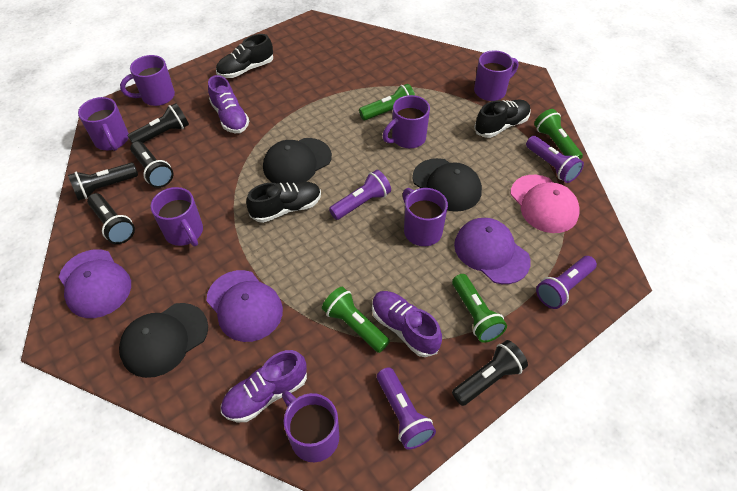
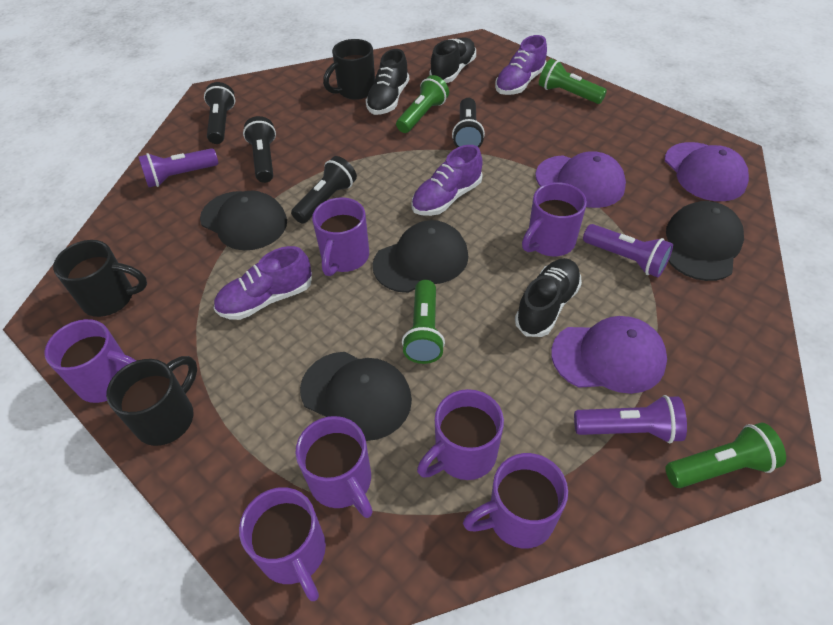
black cap: [119,303,208,378] [263,138,332,184] [413,158,482,212] = 3 -> [200,191,287,250] [300,352,412,441] [373,220,468,293] [666,201,744,281] = 4
black flashlight: [68,163,138,201] [87,193,135,244] [127,103,189,143] [130,141,173,188] [452,340,528,406] = 5 -> [204,82,235,144] [243,116,276,183] [291,156,357,224] [452,98,485,148] = 4
black mug: none = 0 -> [53,240,147,317] [106,356,197,446] [323,39,375,100] = 3
pink cap: [511,175,580,233] = 1 -> none = 0
purple flashlight: [329,170,391,220] [377,367,436,450] [526,136,584,183] [536,256,597,309] = 4 -> [138,148,218,187] [574,395,687,443] [583,224,673,277] = 3

